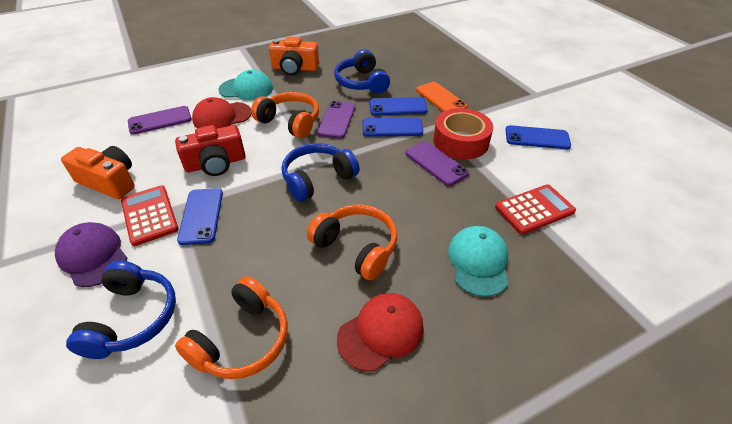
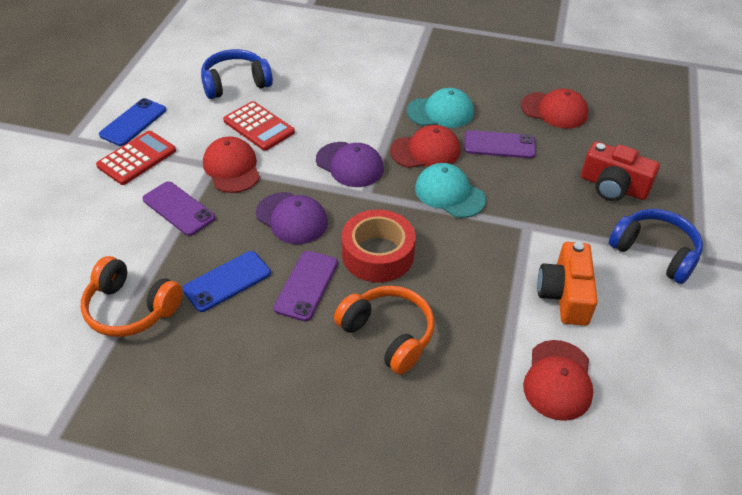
blue headphones: [66,260,176,359] [282,143,360,202] [334,49,390,94] = 3 -> [201,49,273,99] [609,209,703,284] = 2
blue phone: [177,188,223,245] [363,117,423,137] [369,97,428,116] [506,125,571,149] = 4 -> [99,98,166,146] [182,251,271,312] = 2
orange camera: [61,146,135,199] [269,37,319,76] = 2 -> [537,242,598,326] = 1
orange headphones: [175,276,288,379] [251,92,319,138] [307,204,397,280] = 3 -> [81,256,183,337] [334,286,435,375] = 2
orange phone: [416,82,467,112] = 1 -> none = 0
purple cap: [55,222,127,287] = 1 -> [256,192,328,244] [316,142,384,187] = 2
red cap: [192,97,251,129] [337,293,424,372] = 2 -> [203,136,260,193] [390,125,460,168] [521,89,588,128] [523,340,593,421] = 4

